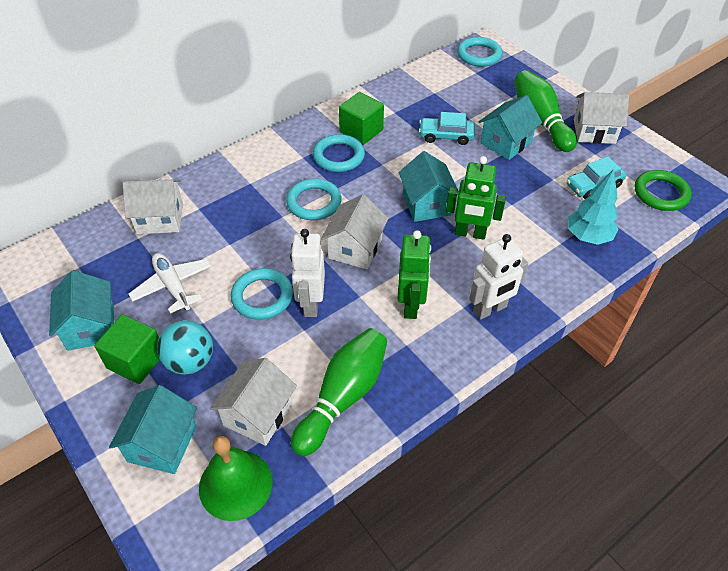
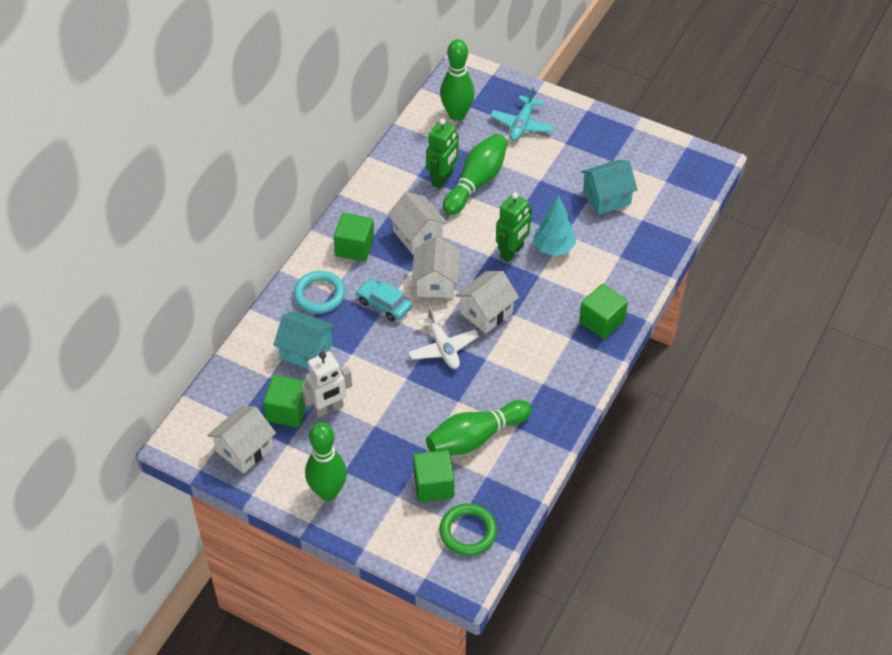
green bell: [199,436,273,521] = 1 -> none = 0
green bowling pin: [291,328,387,456] [515,70,577,152] = 2 -> [305,422,347,501] [426,400,532,455] [440,39,475,121] [443,134,508,215] = 4
green cube: [94,315,160,384] [339,92,384,145] = 2 -> [263,375,307,428] [334,213,374,262] [413,450,454,502] [579,284,628,339] = 4
turquoise ball: [157,320,213,375] = 1 -> none = 0
turquoise car: [419,112,475,145] [567,157,626,199] = 2 -> [356,278,412,321] = 1
turquoise house: [49,270,114,351] [109,385,197,474] [398,151,459,222] [479,95,542,160] = 4 -> [273,311,335,369] [581,160,638,215] = 2
turquoise plane: none = 0 -> [490,87,554,141] = 1
turquoise ring: [231,268,293,320] [286,178,342,220] [313,134,365,172] [457,37,502,67] = 4 -> [293,271,345,314] = 1
white robot: [290,229,325,317] [469,234,529,320] = 2 -> [301,351,352,418] = 1

